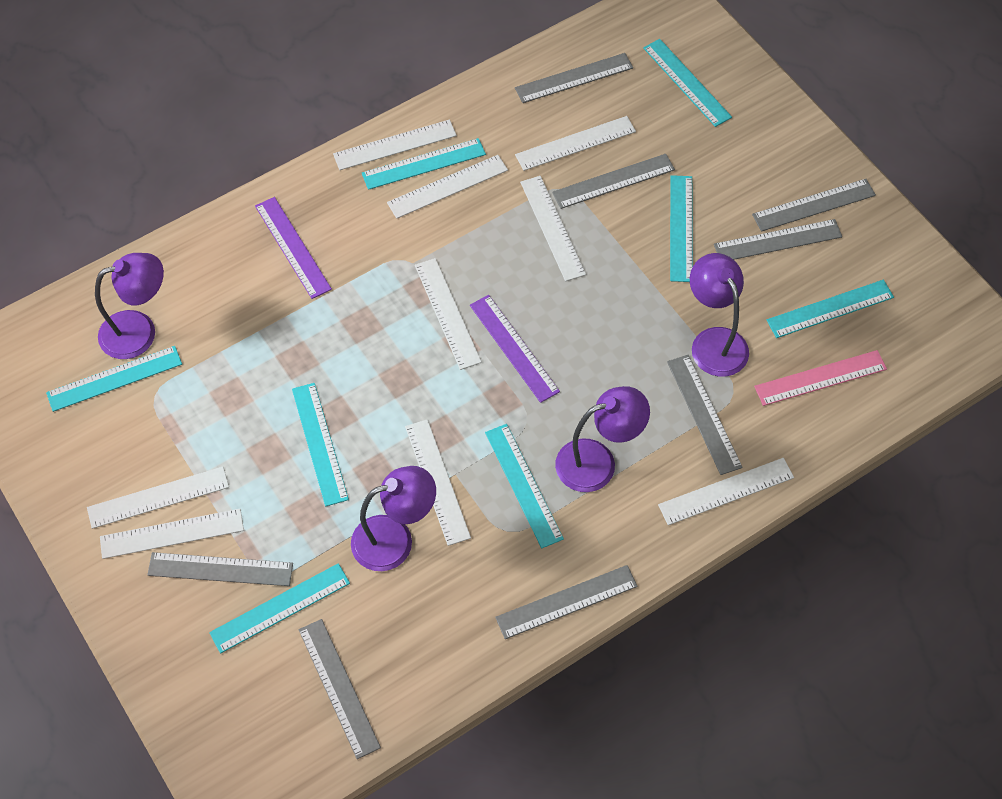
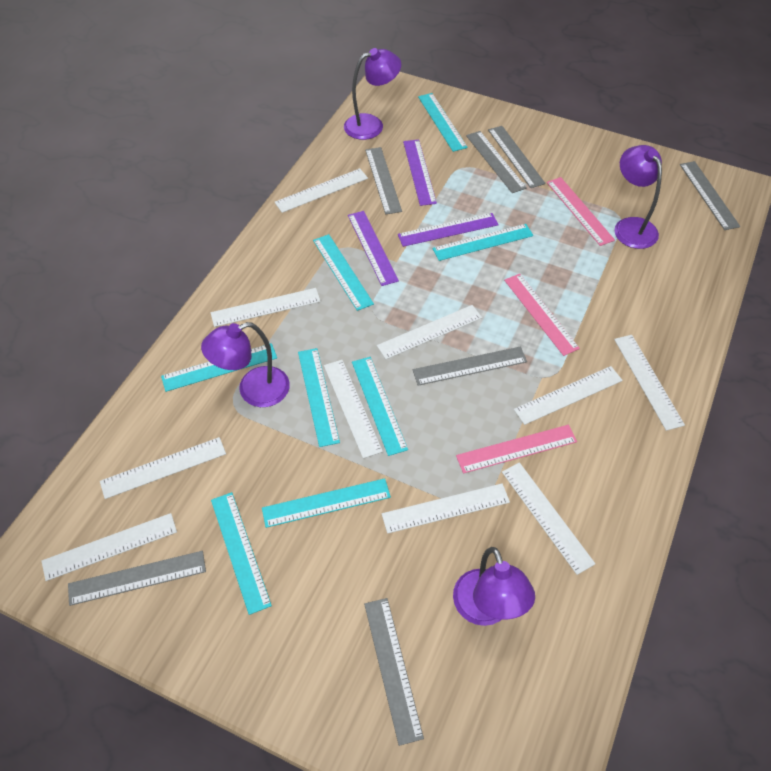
grey ruler: [147,552,293,586] [299,619,381,759] [495,565,638,639] [515,53,633,103] [552,154,675,209] [667,355,743,475] [714,219,842,260] [752,179,876,232] = 8 -> [68,551,206,606] [364,598,424,746] [365,147,402,214] [413,347,527,386] [466,131,527,193] [488,126,546,188] [680,161,740,230] = 7
pink ruler: [754,350,887,406] = 1 -> [456,425,577,474] [504,274,580,356] [547,177,615,246] = 3
purple ruler: [255,197,332,299] [470,295,560,403] = 2 -> [348,211,399,286] [398,213,499,247] [403,139,437,206] = 3
white ruler: [87,467,229,529] [100,509,244,559] [333,120,457,170] [387,155,508,219] [405,419,471,546] [415,258,482,370] [515,116,636,171] [520,176,586,281] [658,458,794,525] = 9 -> [41,513,177,581] [100,437,226,499] [211,288,321,327] [274,168,368,213] [324,360,383,459] [377,305,482,359] [382,483,510,534] [502,462,595,575] [514,366,623,425] [614,335,685,431] = 10

